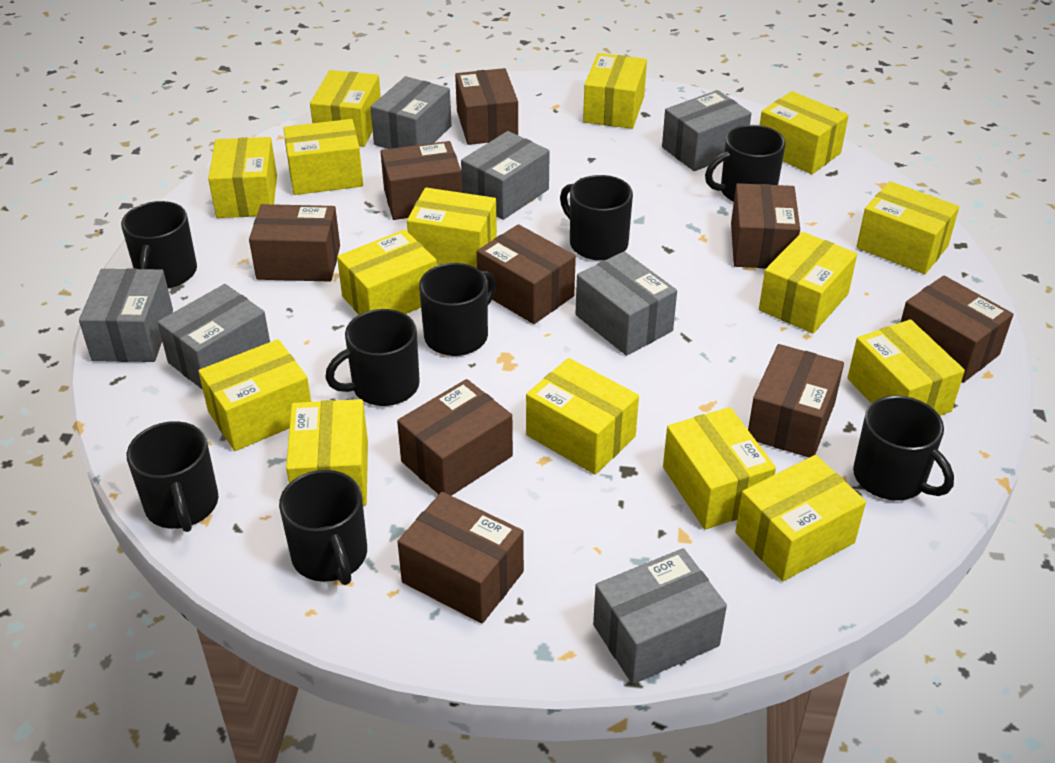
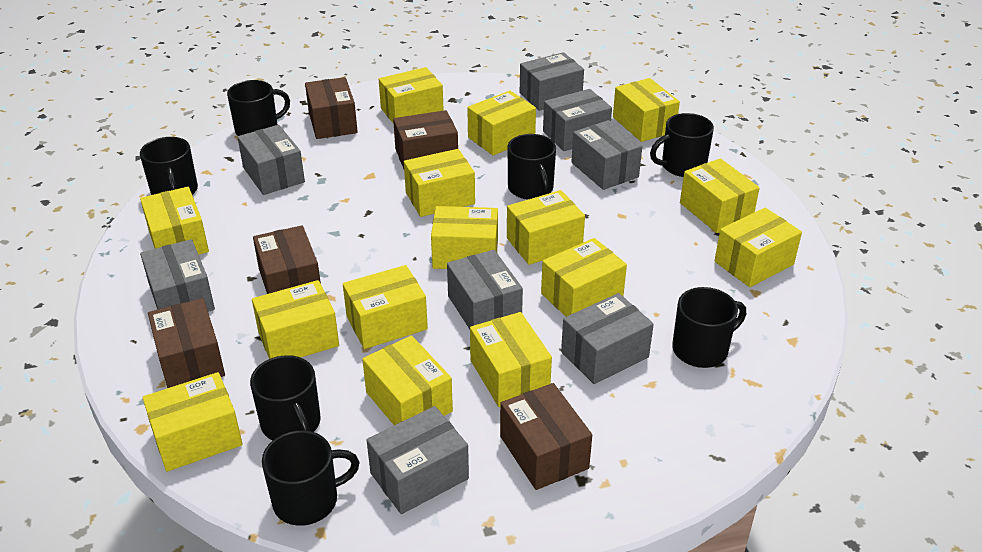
black mug: [121,201,197,288] [127,421,218,532] [279,470,367,585] [325,309,420,406] [419,263,496,356] [560,175,633,260] [705,125,786,202] [853,396,954,501] = 8 -> [140,137,198,195] [227,80,290,136] [250,355,321,440] [262,430,360,526] [508,134,556,200] [650,113,714,177] [672,287,746,368] = 7
brown box: [249,204,340,282] [381,141,462,220] [397,379,513,496] [397,492,524,623] [455,68,518,145] [477,224,576,324] [731,183,800,269] [748,344,844,458] [900,276,1013,383] = 9 -> [148,298,225,388] [253,225,321,294] [305,77,358,139] [393,110,458,169] [500,383,592,490] = 5
grey box: [79,268,173,362] [157,284,270,390] [370,76,452,149] [461,131,550,220] [576,251,677,356] [593,548,727,684] [662,90,751,171] = 7 -> [140,239,215,312] [237,125,305,195] [367,406,469,514] [447,250,523,329] [520,52,584,111] [543,89,612,151] [561,293,654,384] [571,120,642,190] = 8

